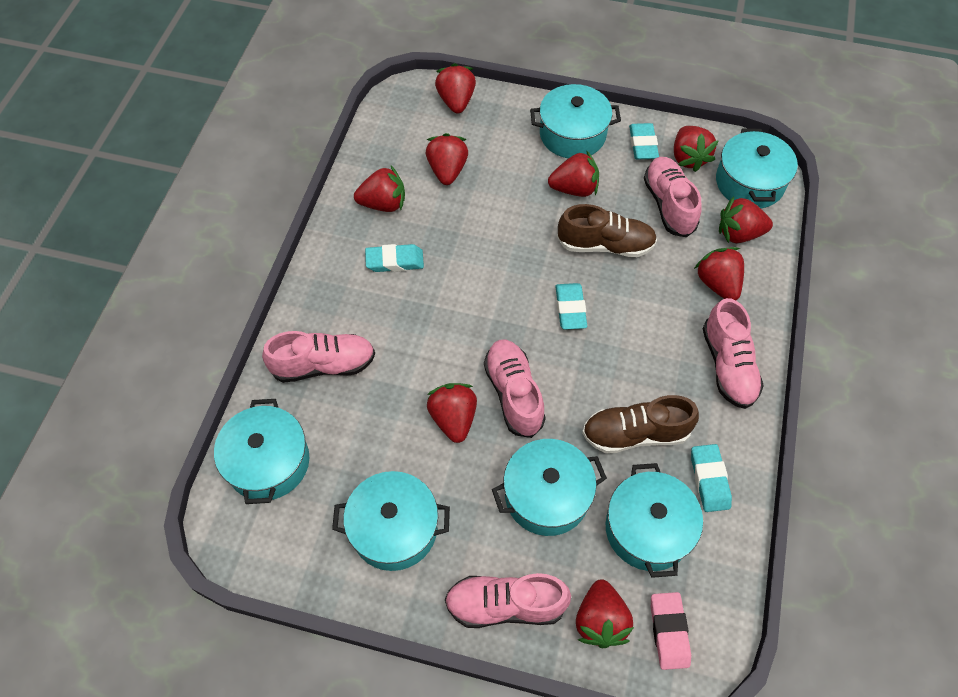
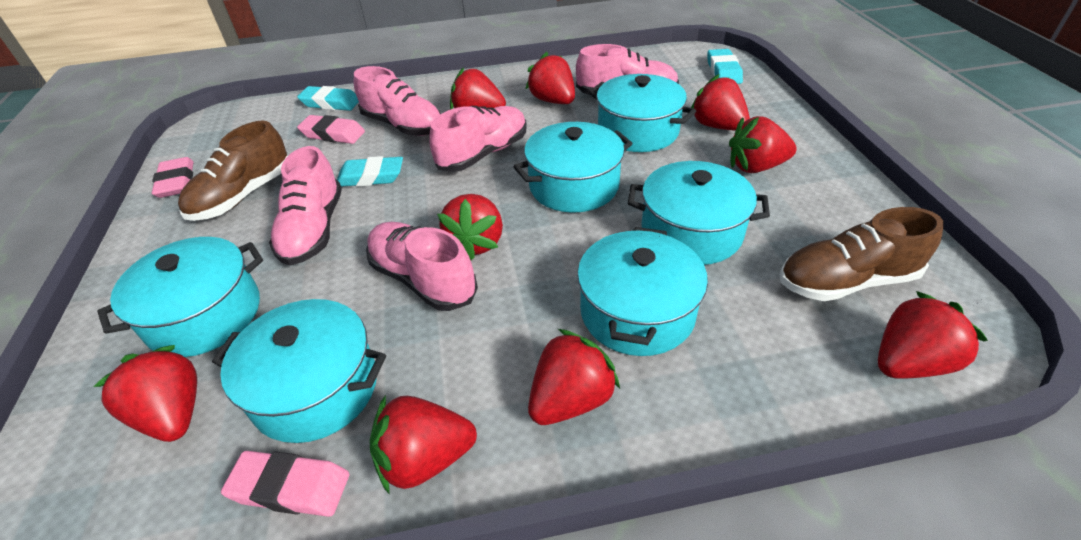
pink eraser: [651,592,691,670] = 1 -> [152,157,194,198] [221,451,349,517] [297,115,365,144] = 3
turquoise eraser: [365,244,424,272] [555,283,587,329] [629,123,659,159] [691,444,732,512] = 4 -> [297,86,359,111] [337,156,403,187] [708,49,743,84] = 3

